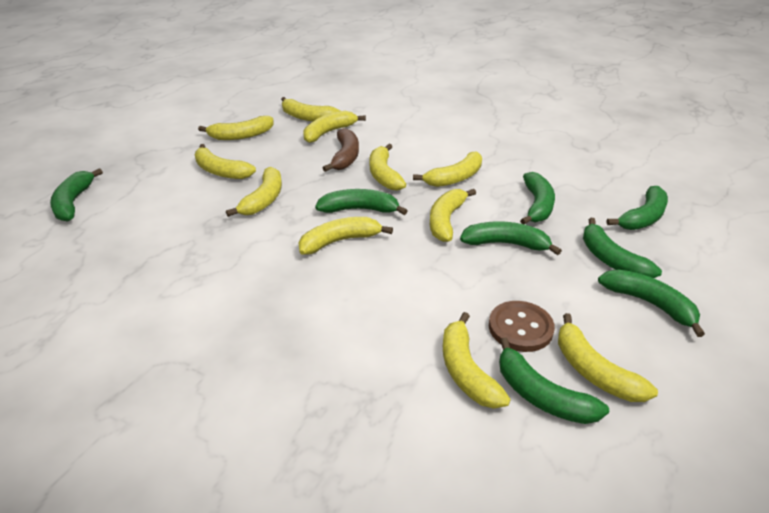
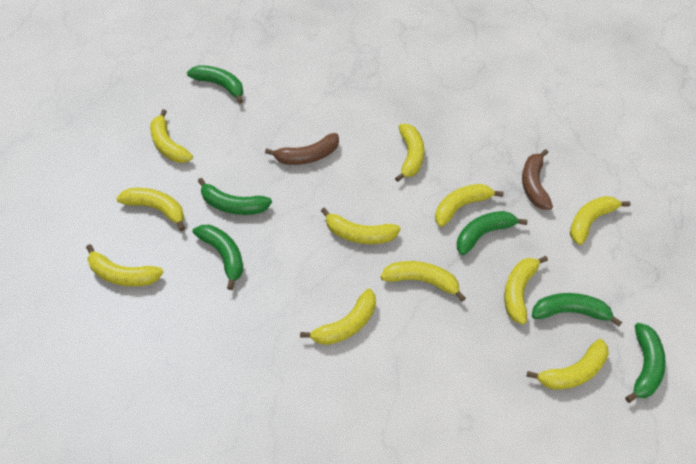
brown banana: [323,128,359,172] = 1 -> [265,133,339,165] [522,149,553,210] = 2
brown button: [489,301,555,352] = 1 -> none = 0
green banana: [50,168,103,222] [315,189,407,215] [460,221,562,255] [499,338,609,424] [520,172,555,224] [583,218,662,278] [598,269,705,337] [606,186,668,230] = 8 -> [187,65,243,104] [193,225,243,290] [198,178,272,215] [457,211,528,255] [532,293,622,327] [625,323,666,403] = 6

